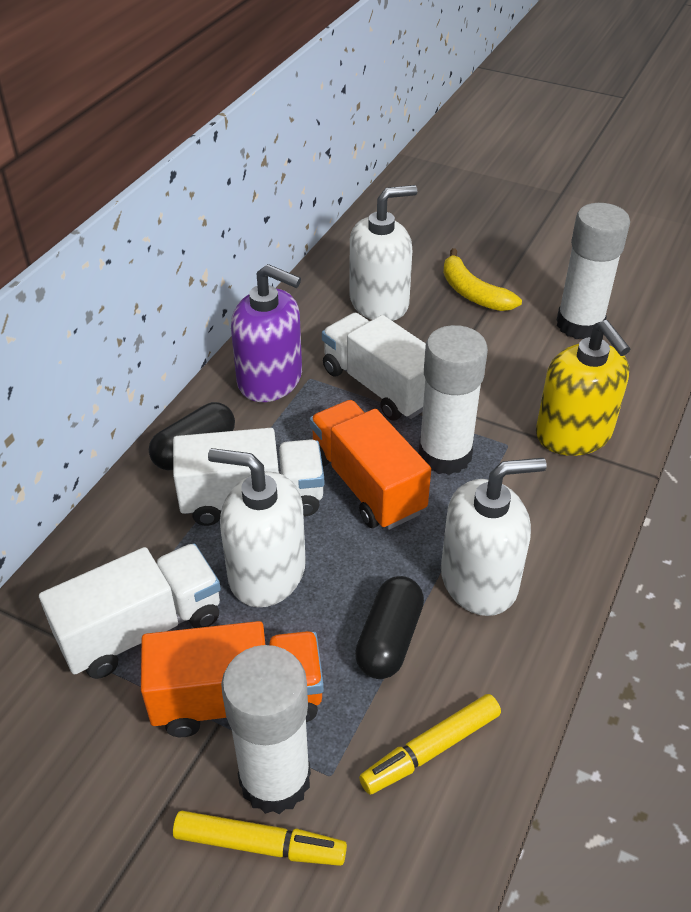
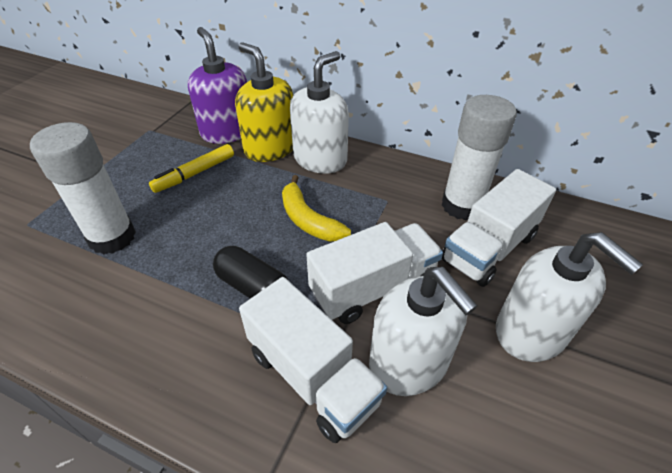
black capsule: [149,402,235,470] [355,576,424,679] = 2 -> [213,246,288,299] = 1
orange truck: [141,621,324,737] [310,400,431,530] = 2 -> none = 0
white glue stick: [221,645,311,814] [419,325,488,475] [556,203,630,339] = 3 -> [30,122,136,255] [442,95,517,220] = 2
yellow marker: [173,811,347,866] [359,694,501,794] = 2 -> [149,144,234,193] = 1

